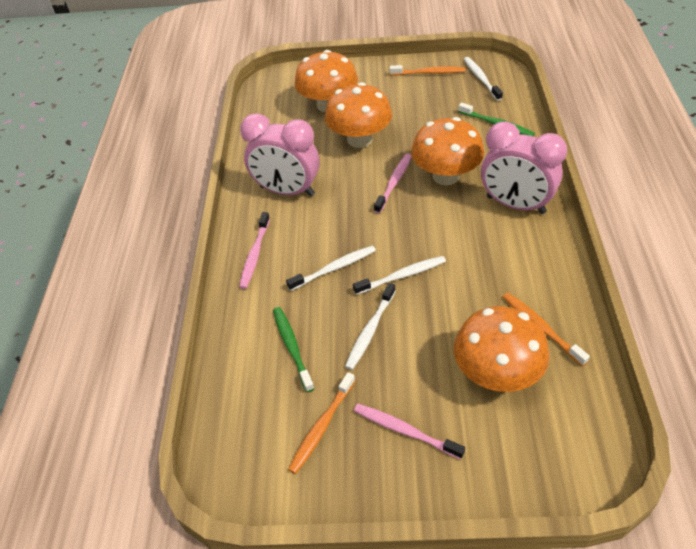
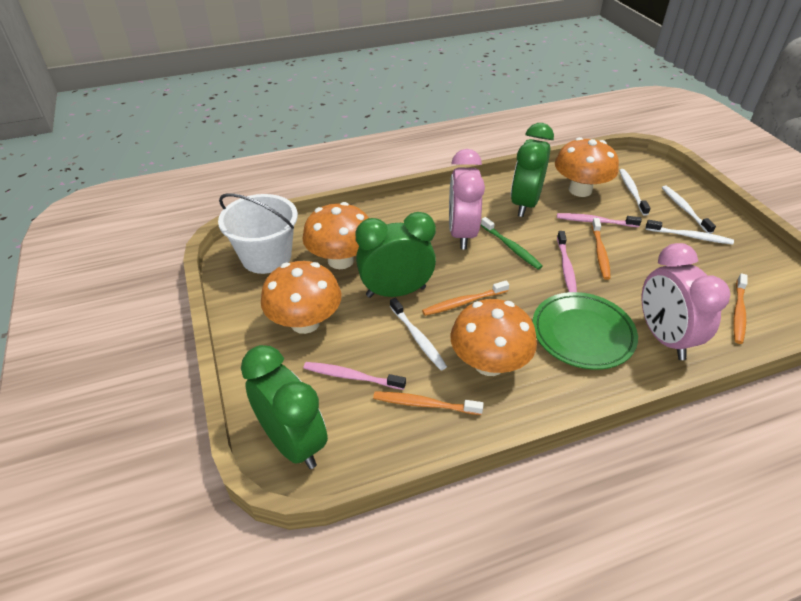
green clock: none = 0 -> [241,345,328,469] [356,212,436,298] [511,123,554,217] = 3
green plate: none = 0 -> [532,292,638,370] = 1
green toothbrush: [273,307,314,392] [458,102,535,136] = 2 -> [481,217,543,270] = 1
orange toothbrush: [288,372,355,474] [390,65,465,76] [503,293,590,366] = 3 -> [373,391,484,415] [422,281,509,316] [592,218,611,280] [733,273,748,344] = 4
white bucket: none = 0 -> [218,193,298,274] = 1

